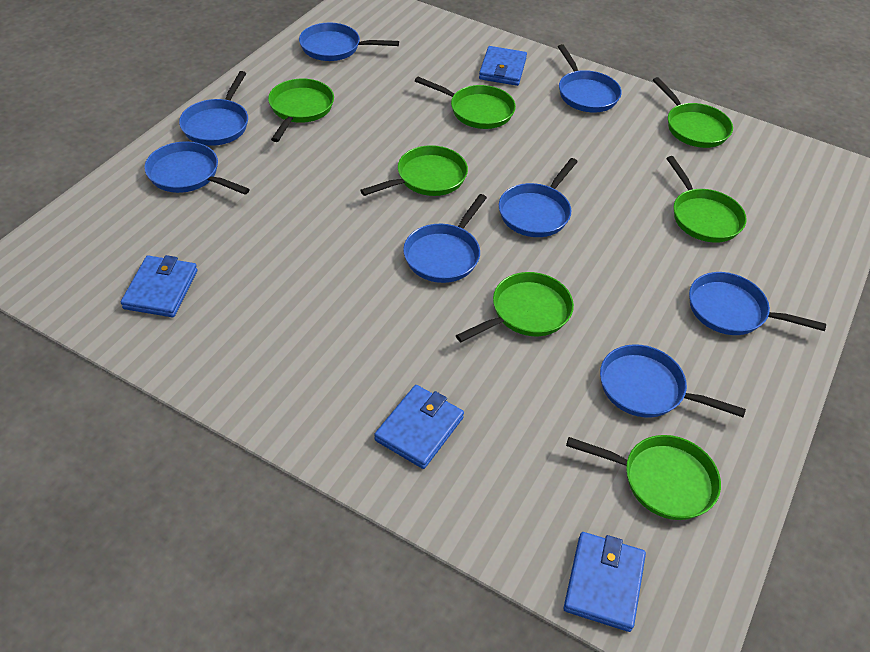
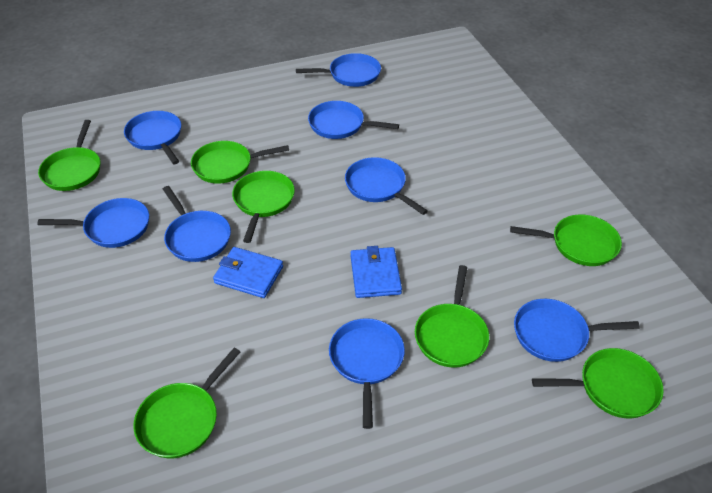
blue wallet: [121,255,198,317] [374,385,464,469] [479,46,527,86] [564,532,646,632] = 4 -> [213,247,283,298] [350,246,402,298] = 2

